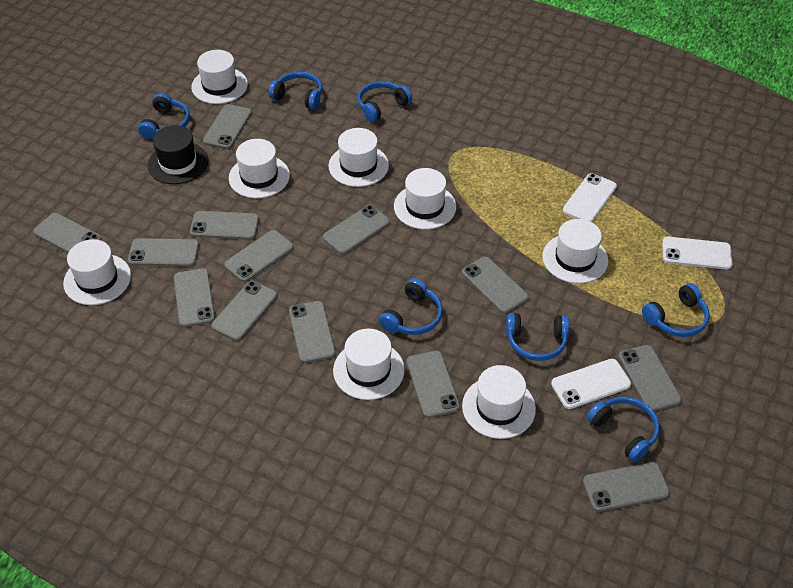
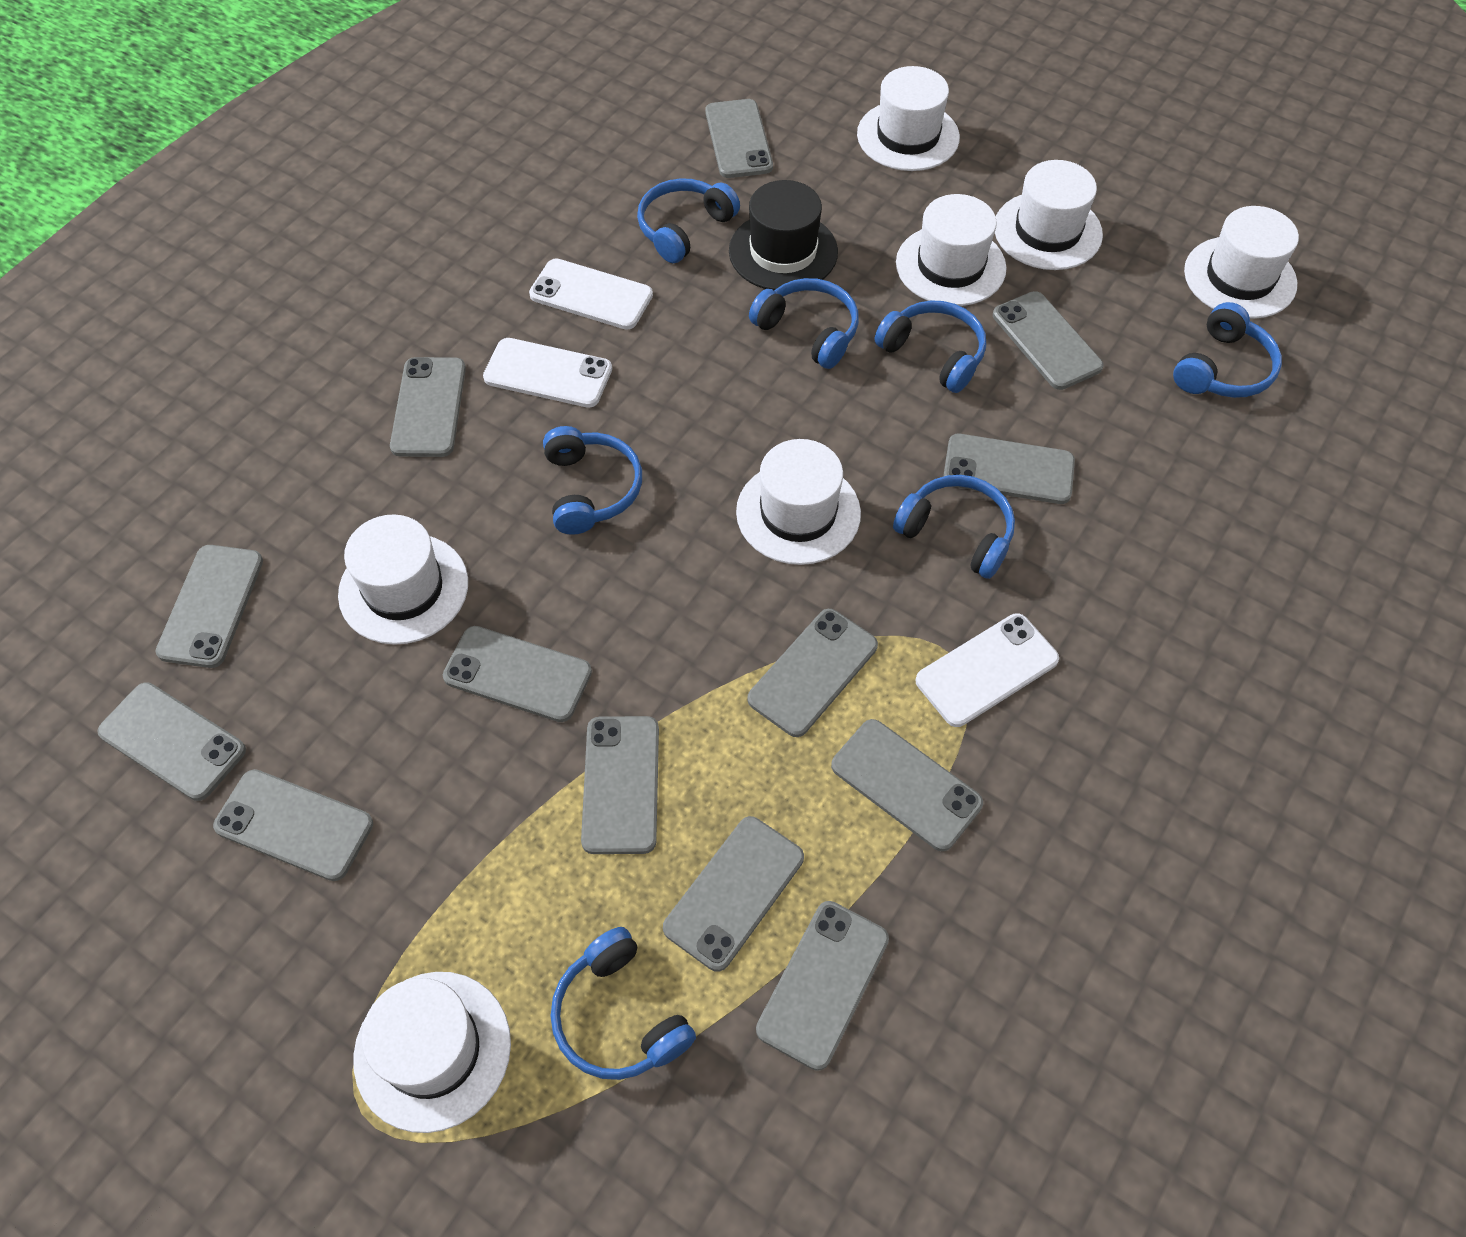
white hat: [63,239,131,305] [191,50,248,104] [229,139,290,198] [328,128,389,187] [333,329,405,400] [394,168,456,229] [462,365,536,439] [542,219,608,283] = 8 -> [338,514,468,645] [353,972,511,1133] [736,439,861,565] [857,66,960,171] [896,194,1007,306] [995,160,1103,270] [1184,206,1299,319] = 7

